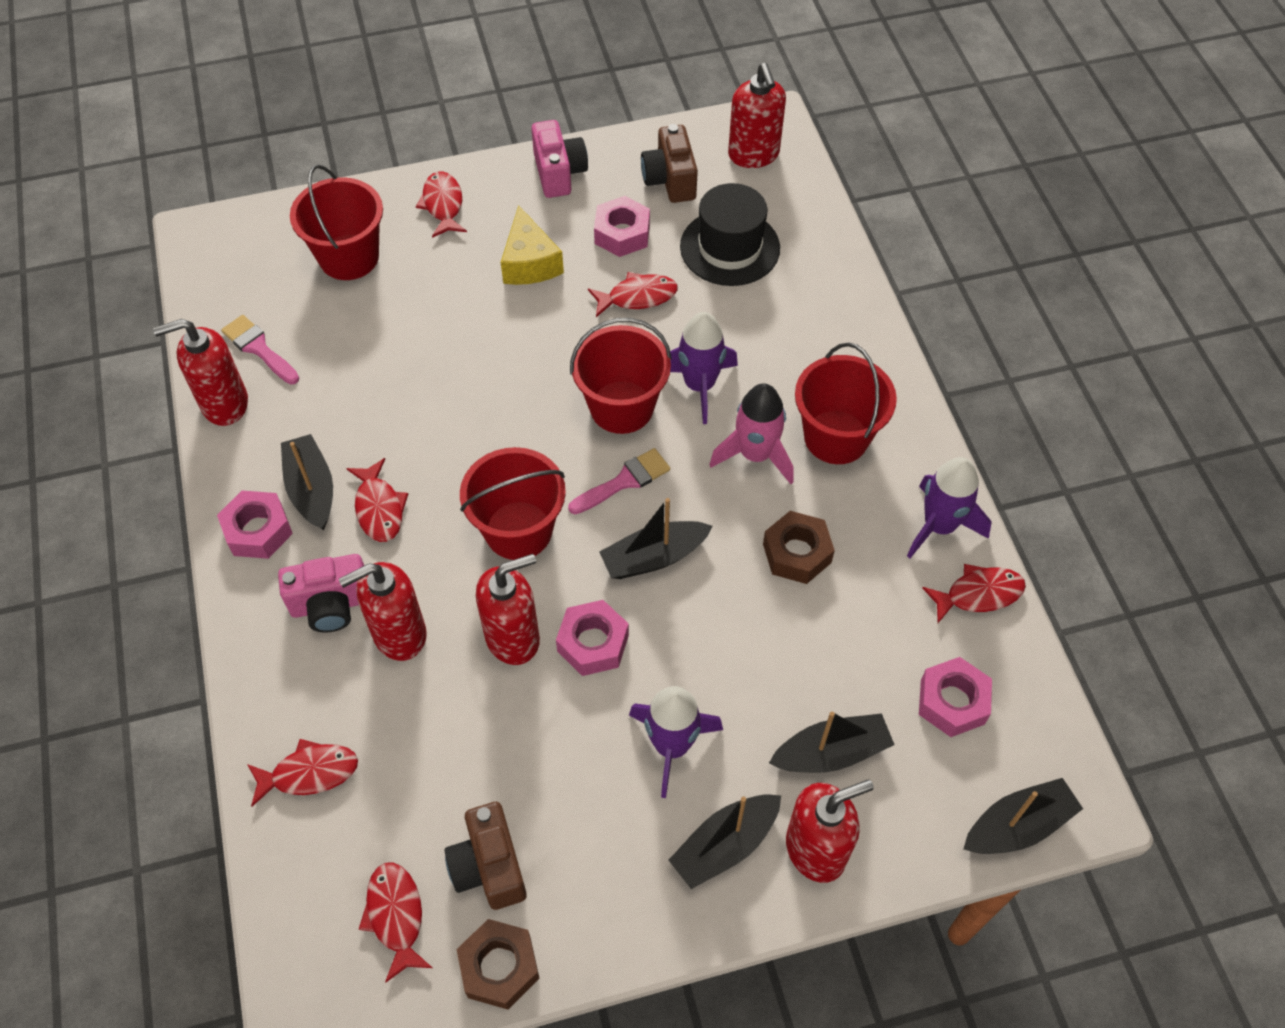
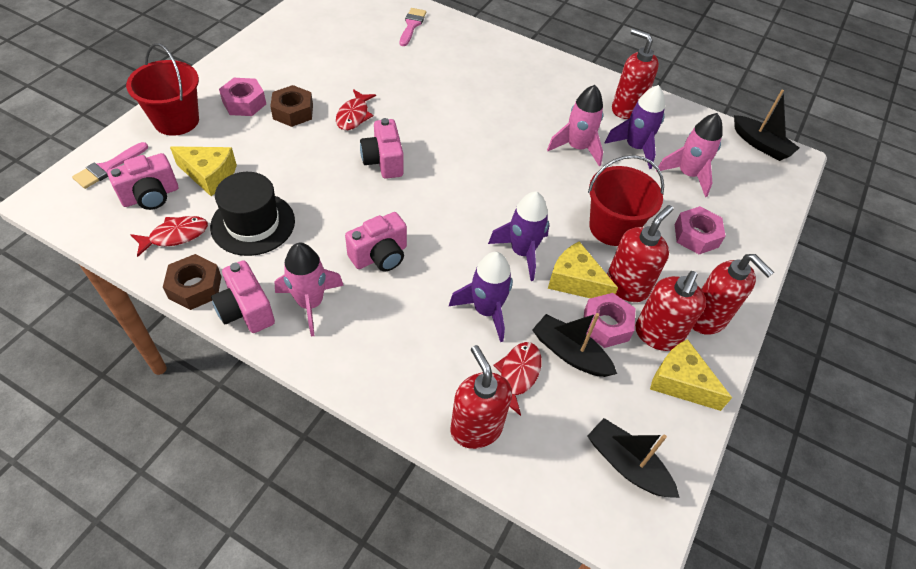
black boat: [281,434,333,530] [599,498,713,579] [669,794,781,889] [769,711,895,773] [964,778,1083,854] = 5 -> [532,313,617,377] [587,418,680,498] [734,89,799,161] = 3
brown camera: [445,802,527,910] [641,124,698,203] = 2 -> none = 0
pink camera: [278,554,364,632] [531,120,588,198] = 2 -> [107,153,178,210] [211,260,275,333] [345,212,407,272] [360,118,403,179] = 4
pink nut: [217,491,293,559] [556,600,629,676] [594,196,650,257] [919,657,992,737] = 4 -> [219,78,266,116] [584,293,636,348] [675,206,725,254] = 3
pink rocket: [709,383,794,484] = 1 -> [274,243,344,336] [547,85,603,166] [656,113,722,197] = 3
red bucket: [290,164,383,280] [460,447,566,560] [570,318,672,434] [795,343,897,464] = 4 -> [126,43,199,136] [588,155,664,246] = 2
red fish: [247,739,358,807] [346,458,408,542] [359,862,432,983] [416,171,467,238] [588,272,678,317] [922,564,1026,623] = 6 -> [130,216,208,257] [336,89,376,130] [493,342,542,416] = 3
yellow cheese: [501,205,564,285] = 1 -> [170,146,237,196] [548,241,618,298] [650,339,732,411] = 3

